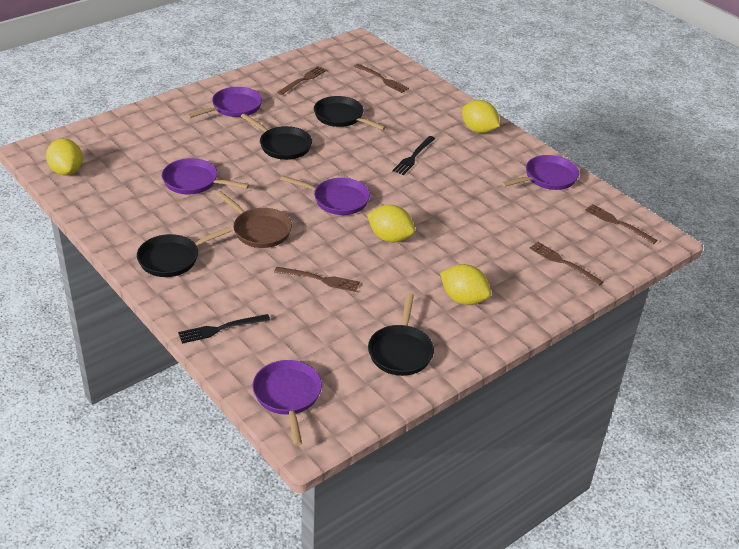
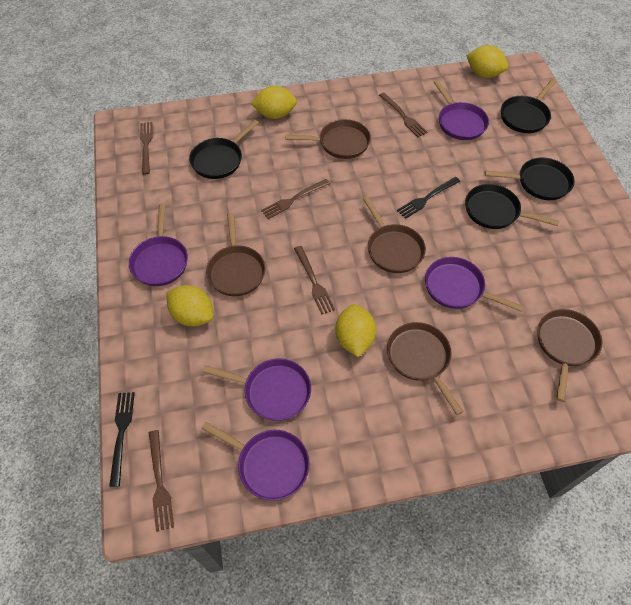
brown pan: [216,191,292,248] = 1 -> [206,213,265,296] [285,119,371,159] [363,197,426,273] [387,322,463,415] [537,309,602,402] = 5

